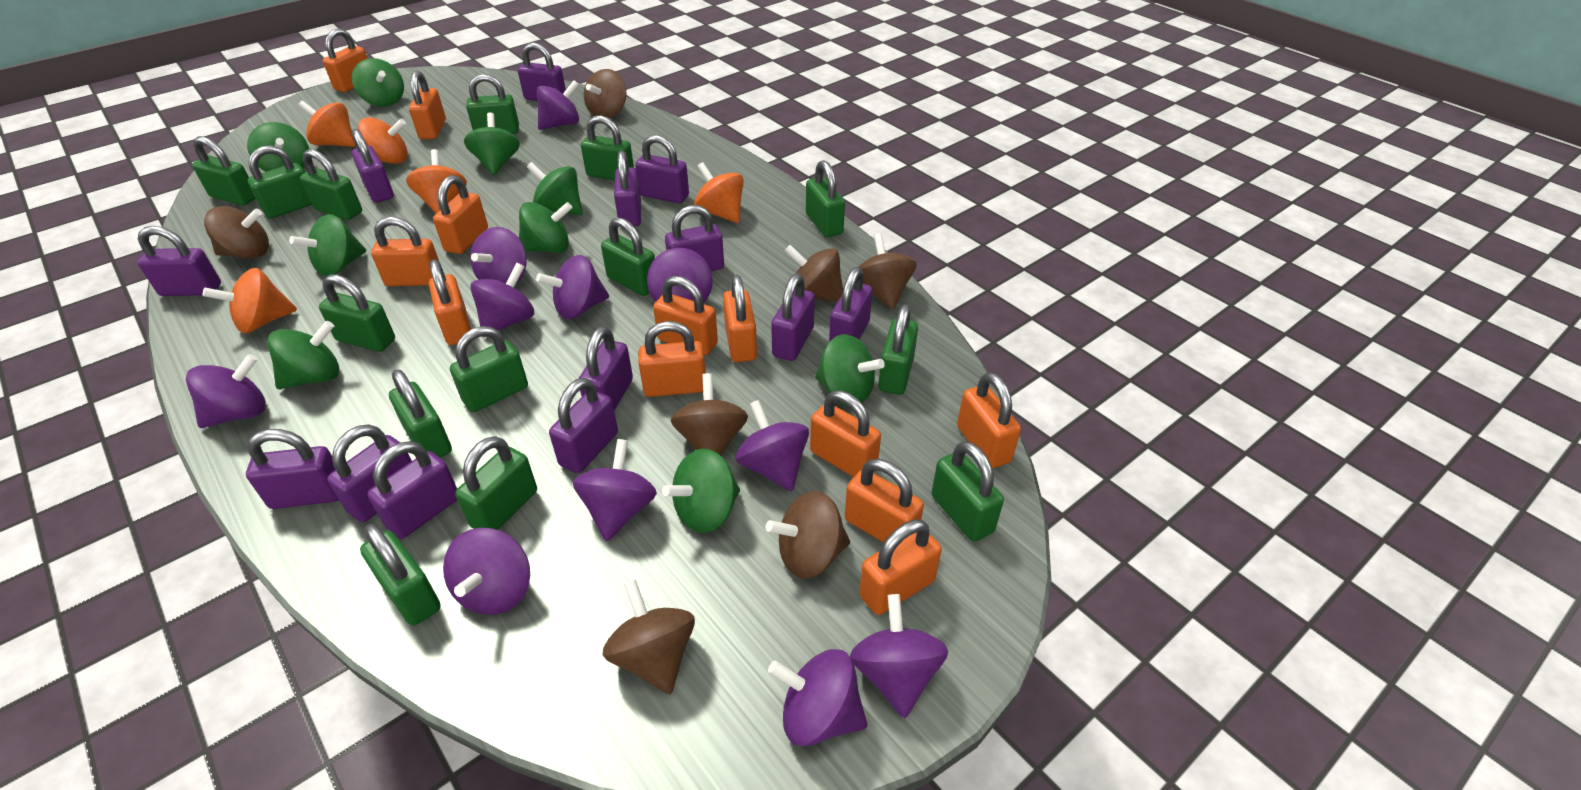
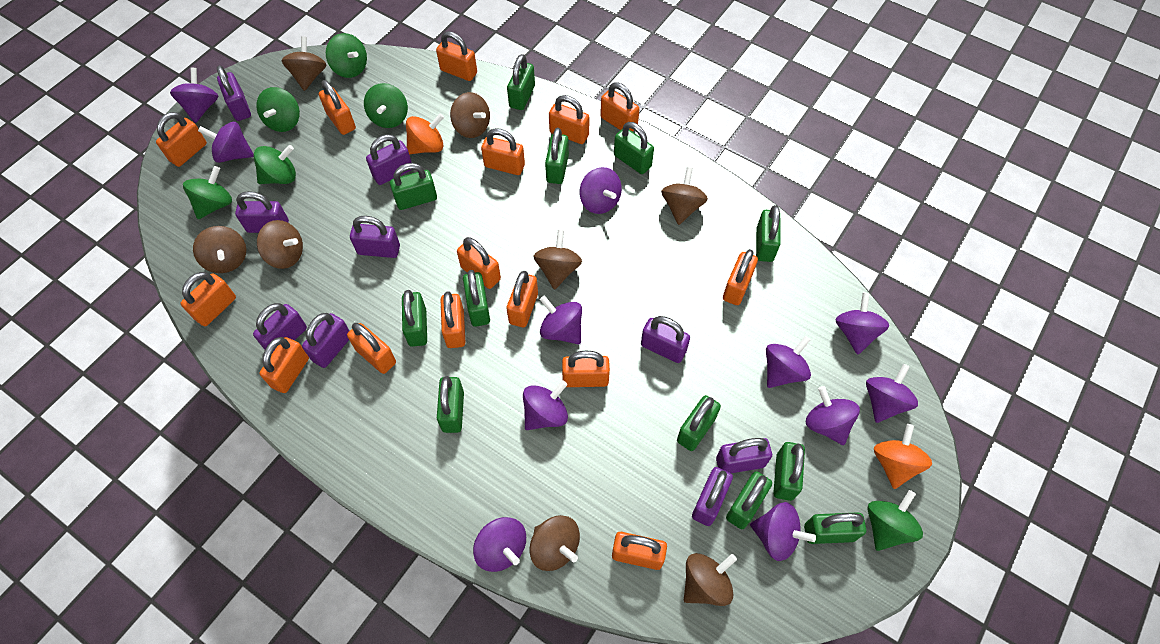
brown spinning top: [204,206,269,259] [584,69,627,118] [603,580,695,694] [671,373,748,455] [766,491,850,579] [785,245,843,302] [859,233,917,310] = 7 -> [193,226,246,273] [257,220,303,269] [281,36,326,91] [450,92,490,138] [530,515,580,571] [533,230,582,290] [661,167,708,225] [684,553,737,606] = 8
green padlock: [192,136,256,205] [248,145,312,219] [300,149,362,220] [319,274,395,352] [360,524,441,626] [389,369,452,458] [450,326,528,412] [455,436,537,530] [466,74,519,134] [581,115,634,181] [601,217,655,296] [806,160,845,237] [878,304,918,395] [931,441,1004,542] = 14 -> [390,163,437,210] [402,290,427,347] [437,376,464,433] [463,270,490,327] [507,54,535,110] [545,128,569,184] [614,122,654,174] [677,395,721,451] [726,471,772,529] [756,205,781,262] [773,442,805,501] [804,512,866,544] = 12
green spinning top: [247,122,309,172] [267,321,339,389] [289,214,366,276] [352,58,404,107] [464,112,520,175] [519,202,572,253] [527,162,583,215] [662,449,740,533] [815,334,885,406] = 9 -> [183,166,232,219] [253,145,296,184] [257,87,300,132] [326,33,367,78] [364,83,408,128] [867,490,923,551] = 6
orange padlock: [323,28,368,92] [371,216,439,286] [409,71,446,139] [429,259,471,345] [433,175,488,254] [638,321,706,397] [653,276,718,355] [723,275,757,362] [810,391,881,477] [845,459,924,543] [859,519,942,615] [957,372,1021,468] = 12 -> [156,112,207,167] [181,272,236,326] [260,337,309,393] [319,80,356,135] [347,323,396,374] [436,31,477,81] [440,291,466,348] [457,237,501,289] [481,128,525,175] [506,271,538,327] [549,95,590,144] [562,351,610,387] [600,82,639,132] [612,532,667,570] [723,249,758,305] = 15
orange spinning top: [203,268,297,333] [298,100,356,147] [358,117,408,164] [406,149,467,213] [694,162,744,223] = 5 -> [406,113,444,154] [874,424,932,489] = 2
purple padlock: [137,226,221,296] [246,429,339,509] [327,424,412,522] [351,129,394,203] [367,441,457,539] [518,42,566,101] [549,378,618,473] [579,326,633,411] [614,151,641,227] [635,135,689,203] [665,205,724,271] [771,273,815,361] [829,267,872,342] = 13 -> [217,65,251,121] [235,191,289,233] [253,303,307,352] [302,313,349,368] [350,216,400,258] [366,135,412,185] [641,316,690,363] [692,467,733,526] [716,438,772,473] = 9

